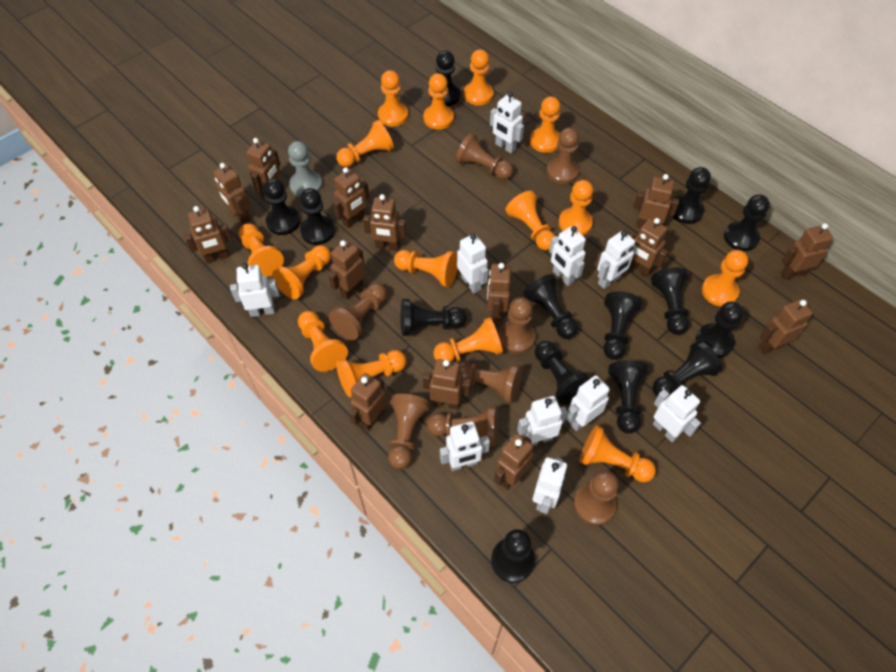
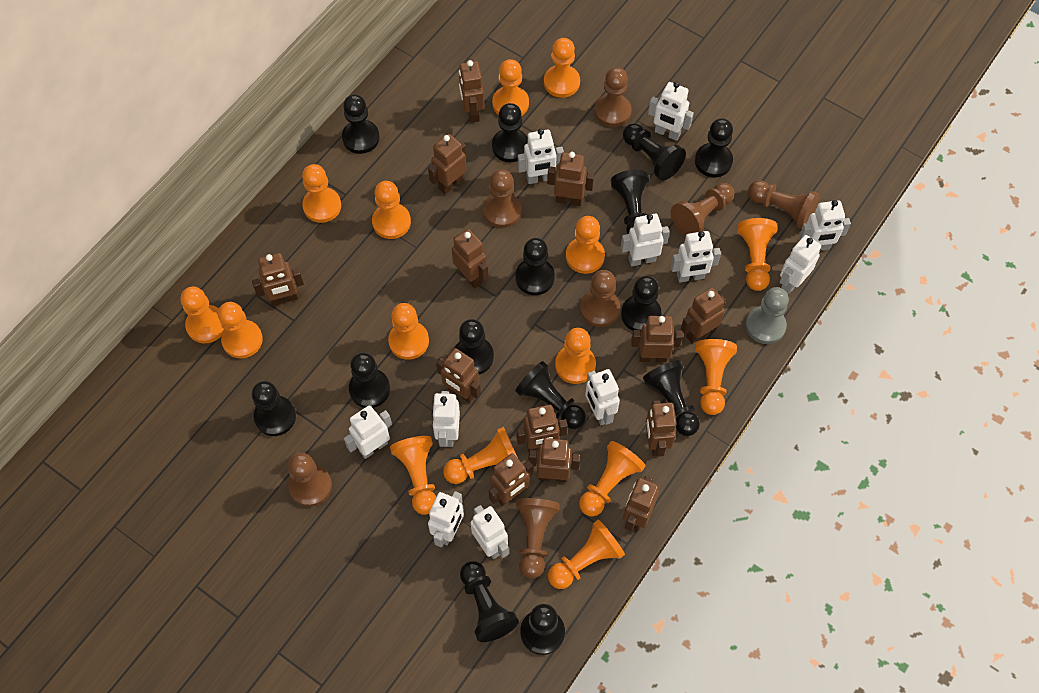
brown pawn: [329,283,387,340] [388,394,430,469] [427,406,499,446] [455,132,513,180] [458,360,522,404] [498,297,535,354] [547,127,579,184] [574,471,619,525] = 8 -> [288,453,332,507] [483,169,521,228] [516,498,560,579] [580,270,620,327] [594,67,631,127] [670,183,734,236] [748,180,819,229] = 7
brown robot: [184,206,232,264] [213,163,250,224] [246,138,281,199] [328,240,365,300] [333,167,370,228] [348,373,387,431] [363,194,406,251] [423,359,471,410] [487,263,511,322] [494,434,534,490] [628,218,668,277] [633,174,679,228] [759,299,813,354] [781,223,833,280] = 14 -> [252,253,304,306] [428,134,467,194] [436,348,481,403] [452,229,489,288] [459,60,485,123] [489,453,533,506] [517,405,568,452] [529,438,581,482] [547,152,594,206] [623,476,659,532] [631,316,683,362] [646,400,677,457] [681,288,726,344] = 13
white robot: [230,263,279,317] [440,421,490,471] [457,234,488,293] [490,92,524,154] [517,396,568,446] [532,457,567,514] [549,226,586,286] [566,375,609,431] [597,230,636,289] [653,385,701,442] = 10 -> [344,405,392,459] [428,491,464,547] [432,391,460,447] [471,505,509,559] [518,129,564,184] [585,369,620,426] [621,214,670,267] [648,81,694,141] [671,231,721,283] [780,235,821,294] [799,200,851,250] = 11

